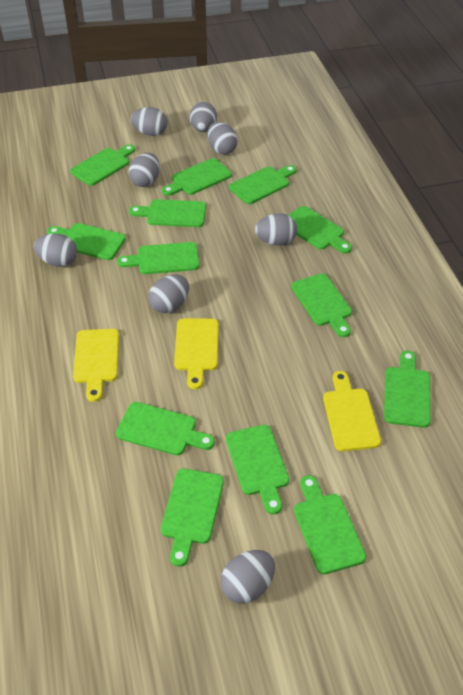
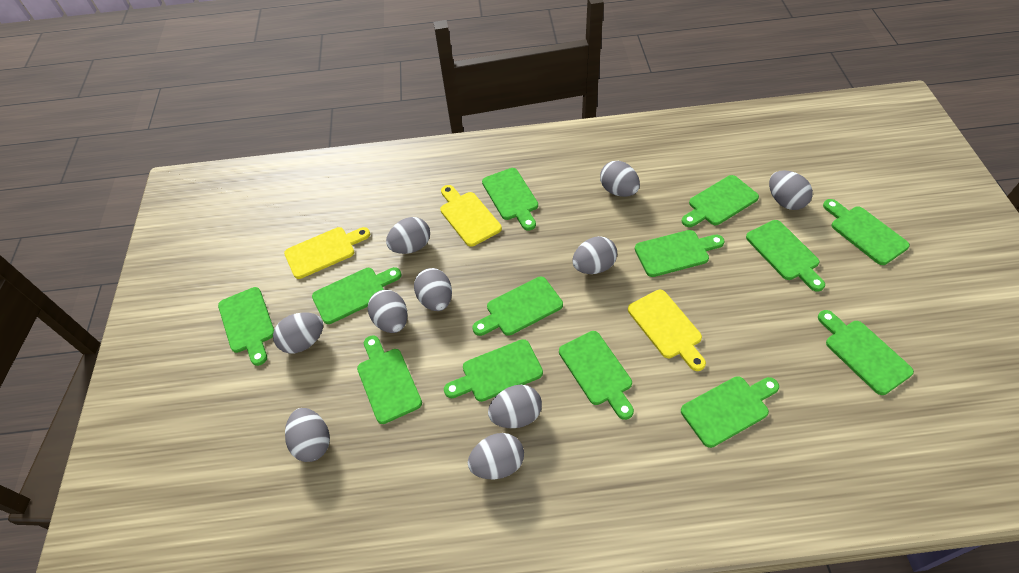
grey egg: [34,234,77,267] [128,153,160,187] [131,107,167,136] [149,275,189,313] [190,102,217,132] [207,122,238,155] [221,550,275,604] [255,213,297,245] = 8 -> [273,312,323,354] [285,408,330,462] [368,290,407,333] [386,217,430,254] [414,268,452,311] [468,433,524,479] [488,385,542,428] [572,236,617,274] [600,161,640,197] [769,170,813,210] = 10

